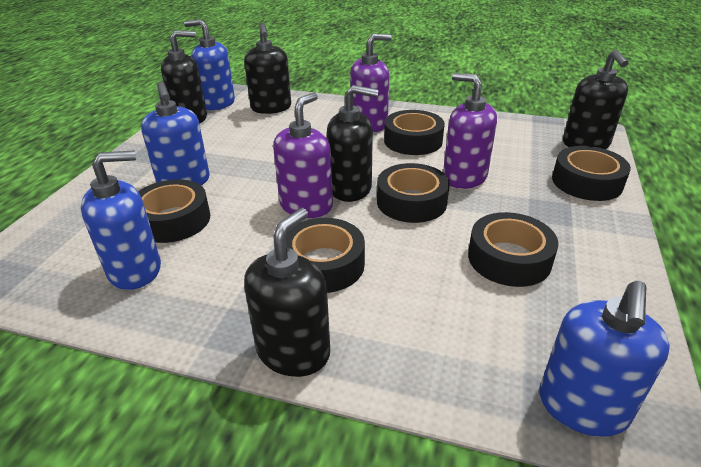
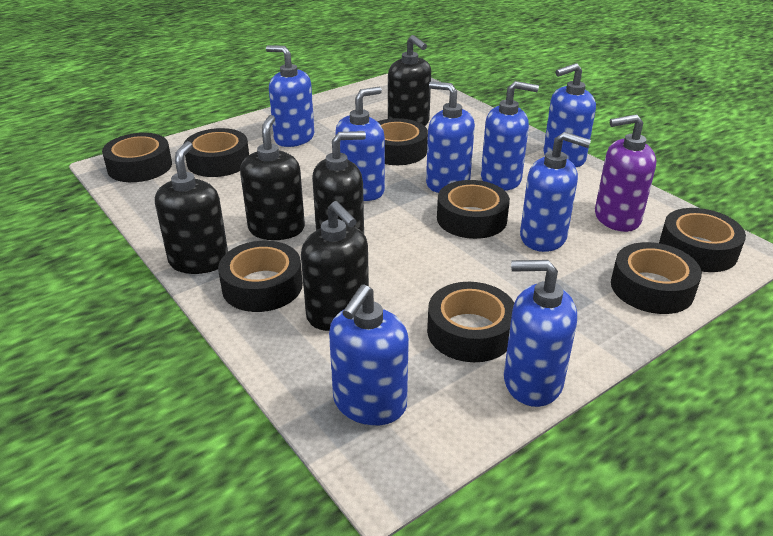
black tape: [138,179,210,243] [286,218,365,293] [377,163,450,223] [384,110,445,155] [468,212,558,287] [552,146,631,201] = 6 -> [102,133,172,182] [184,128,249,177] [218,241,303,312] [377,118,428,165] [427,282,514,362] [437,180,510,239] [611,242,702,314] [659,208,746,272] = 8
blue soap dispenser: [81,150,161,290] [141,82,210,185] [184,19,235,110] [539,281,670,437] = 4 -> [266,45,314,147] [329,285,409,425] [336,87,385,201] [426,82,475,193] [481,81,539,191] [504,260,577,407] [520,132,591,252] [543,63,596,167] = 8
purple soap dispenser: [273,92,333,218] [350,34,392,132] [443,73,497,189] = 3 -> [595,114,656,232] = 1

